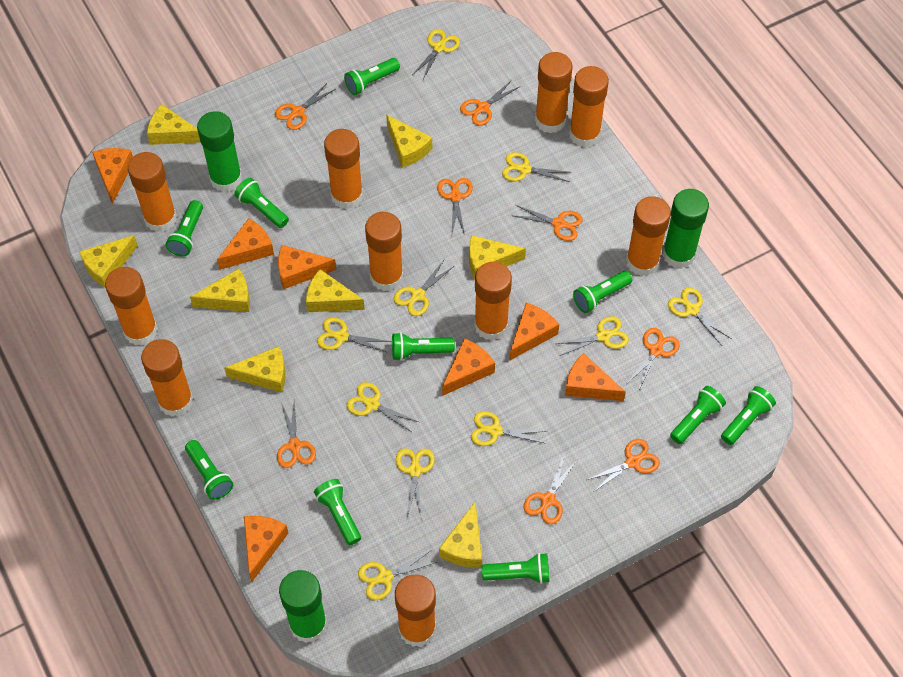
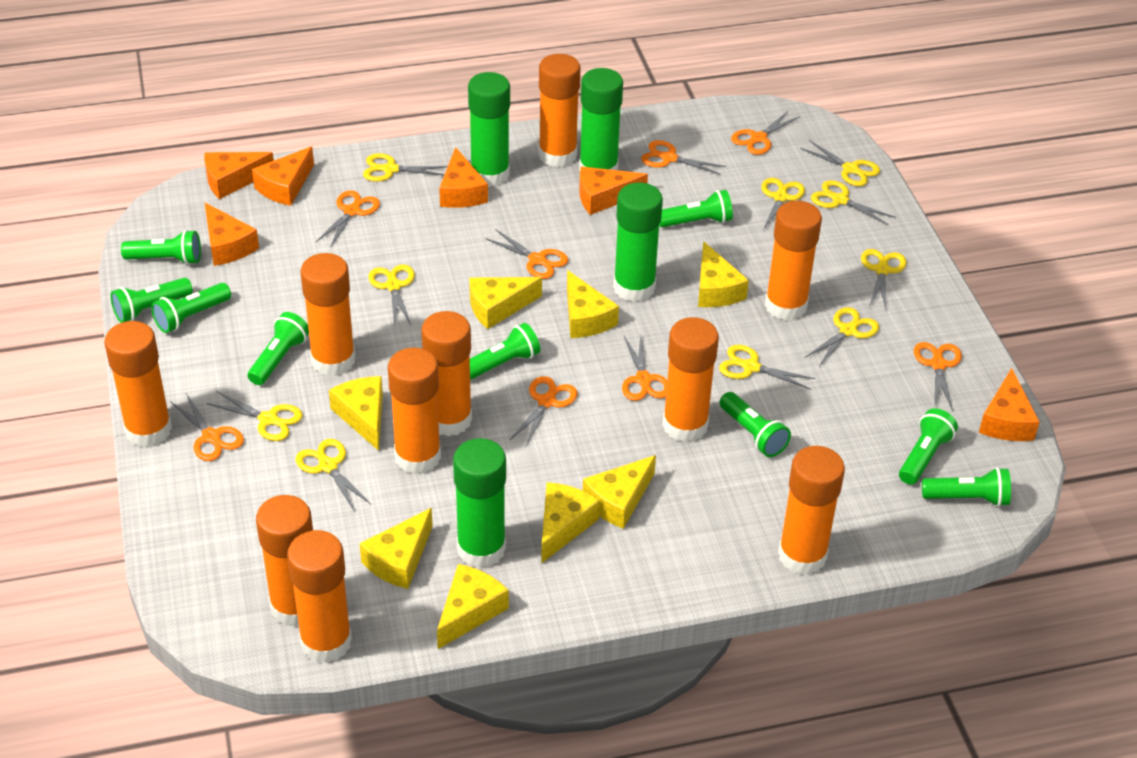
green flashlight: [166,200,203,257] [185,440,233,500] [234,178,289,228] [314,479,361,545] [344,58,400,95] [392,332,455,361] [482,553,550,584] [573,271,632,313] [670,386,726,444] [721,386,776,445] = 10 -> [110,278,193,323] [121,230,201,265] [151,283,231,333] [247,312,309,385] [470,323,540,380] [659,190,733,228] [720,392,791,457] [899,409,958,485] [922,467,1011,507] = 9
green glue stick: [197,111,242,192] [279,570,327,643] [662,189,709,269] = 3 -> [453,438,506,568] [468,72,510,187] [579,68,623,171] [613,183,663,302] = 4
orange cheese: [92,148,133,204] [217,218,274,270] [244,516,288,582] [278,245,336,289] [442,338,495,396] [509,303,559,361] [565,353,626,401] = 7 -> [204,152,274,199] [205,203,259,266] [252,146,314,206] [439,147,488,208] [579,167,648,215] [979,368,1040,441] = 6

